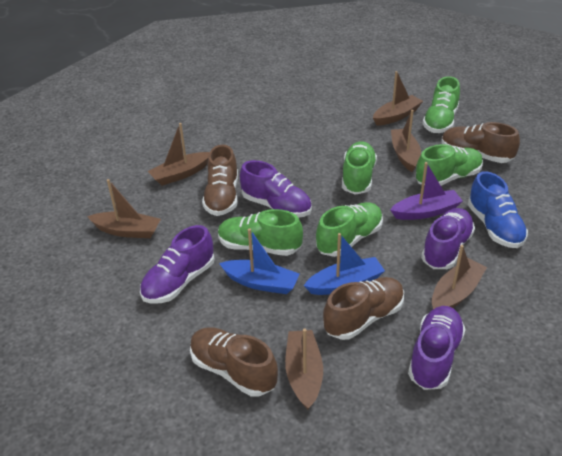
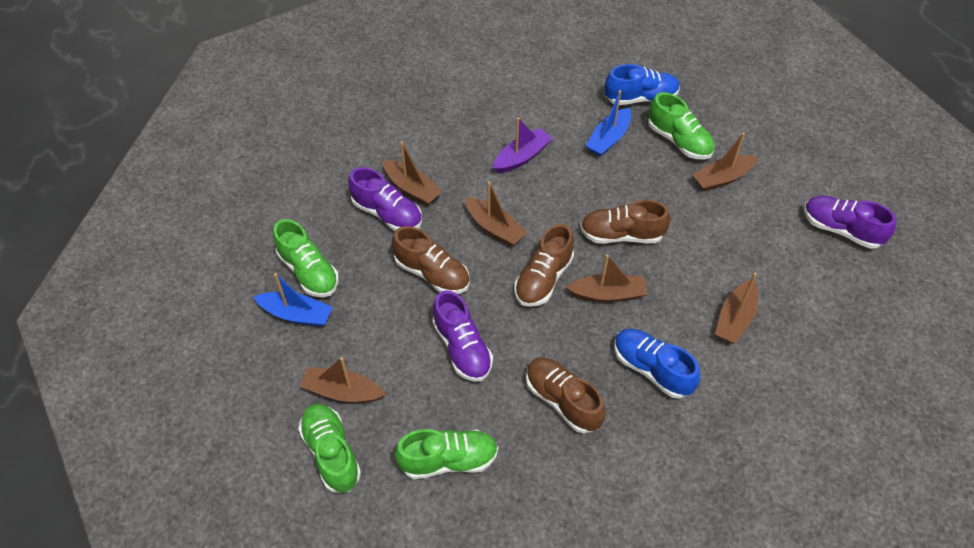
blue shoe: [468,171,528,248] = 1 -> [605,64,680,105] [614,329,700,399] = 2
green shoe: [218,209,303,256] [316,202,383,257] [342,141,377,195] [416,144,483,186] [422,76,460,133] = 5 -> [273,219,339,297] [298,404,361,493] [394,429,498,479] [648,92,714,160] = 4
purple shoe: [140,225,214,303] [240,160,312,218] [408,306,466,390] [421,208,475,269] = 4 -> [348,167,422,231] [432,290,493,382] [804,196,896,249] = 3

